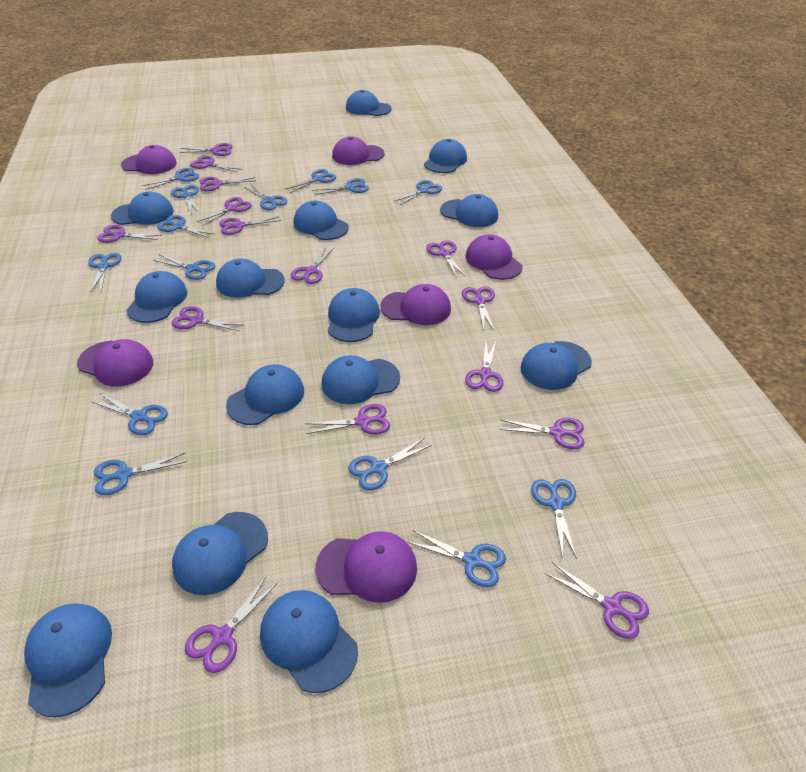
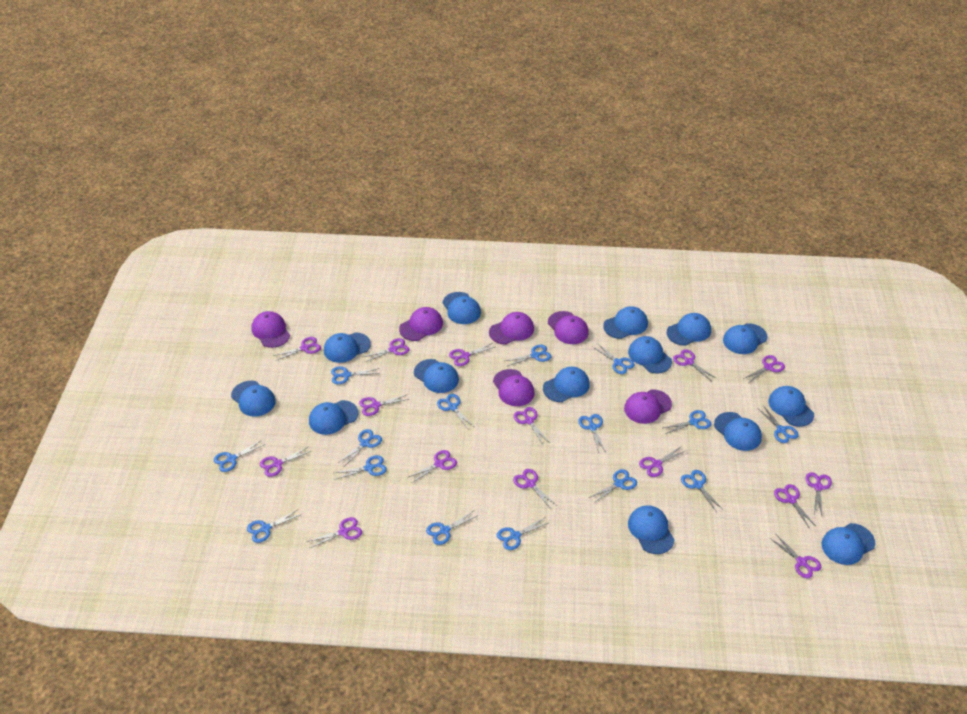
blue scissors: [88,253,121,293] [91,393,168,435] [94,453,187,495] [142,168,199,190] [153,254,215,280] [157,215,214,238] [171,185,200,213] [244,183,287,210] [286,169,336,193] [312,178,369,195] [348,438,432,490] [393,180,442,206] [407,530,506,587] [531,479,577,559] = 14 -> [214,440,265,472] [247,509,302,543] [331,366,379,384] [334,455,387,479] [338,429,382,465] [426,511,479,545] [437,394,473,429] [497,518,550,550] [505,345,551,366] [578,414,606,453] [589,469,637,503] [593,343,635,374] [663,410,711,434] [681,470,722,511] [757,405,799,443] = 15

